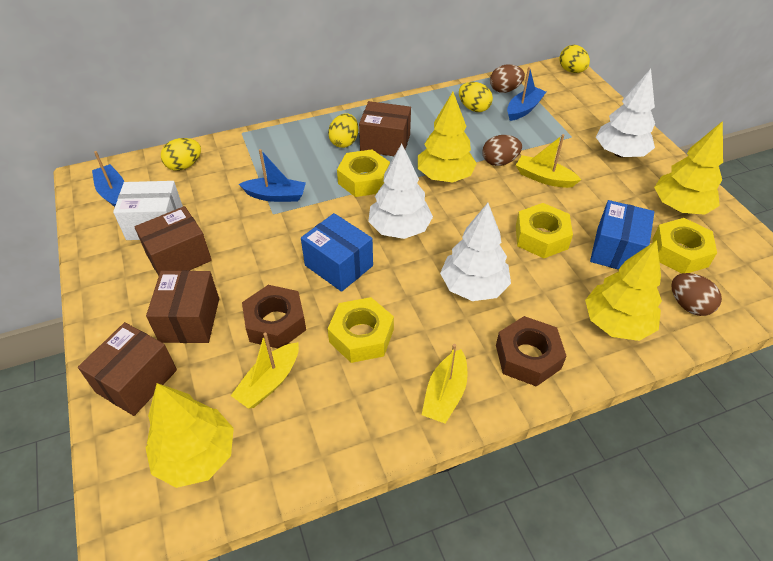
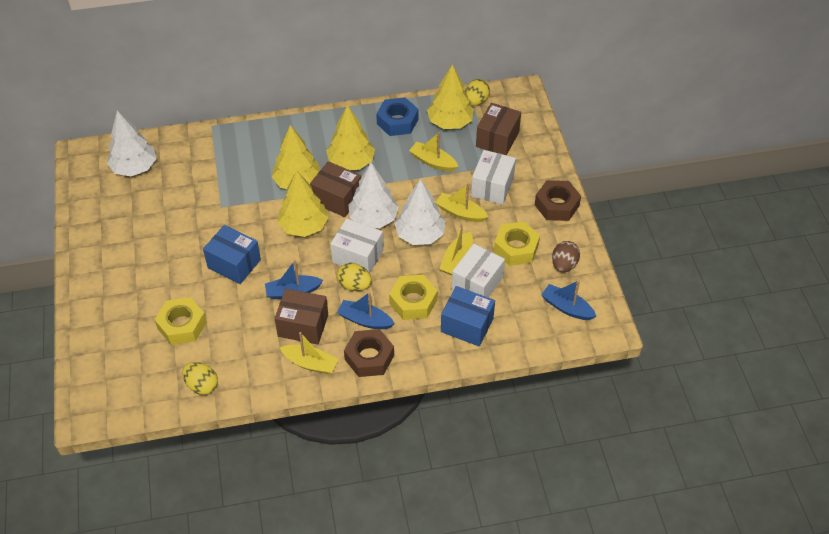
blue nut: none = 0 -> [376,97,418,136] = 1
brown box: [78,322,177,416] [134,206,212,276] [146,270,219,343] [359,101,411,156] = 4 -> [274,289,328,344] [310,161,361,217] [476,103,521,155] = 3
brown egg: [482,135,522,166] [490,64,525,93] [671,273,722,316] = 3 -> [552,241,580,272] = 1
white box: [113,181,183,240] = 1 -> [331,218,384,274] [452,244,505,298] [471,150,516,205] = 3
yellow boat: [231,333,299,409] [422,344,467,424] [516,134,581,188] = 3 -> [280,332,339,374] [409,132,458,172] [436,183,488,222] [439,224,473,275] = 4
yellow egg: [161,138,201,171] [328,113,358,148] [459,82,493,112] [559,45,590,73] = 4 -> [182,362,218,395] [337,263,372,291] [465,79,490,106] = 3
yellow nut: [328,297,394,363] [337,149,390,197] [516,203,573,258] [652,218,717,274] = 4 -> [155,297,207,345] [389,275,437,320] [494,222,540,266] = 3

